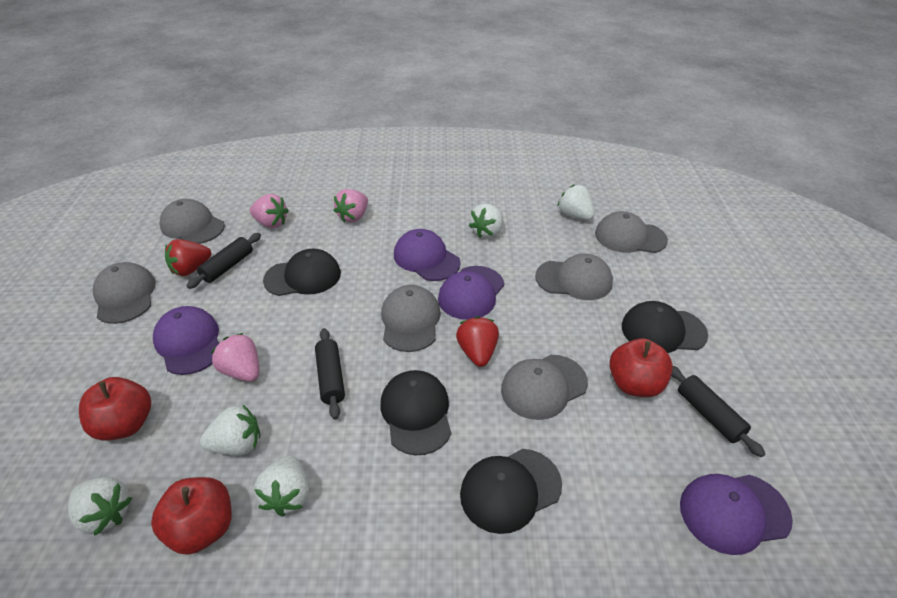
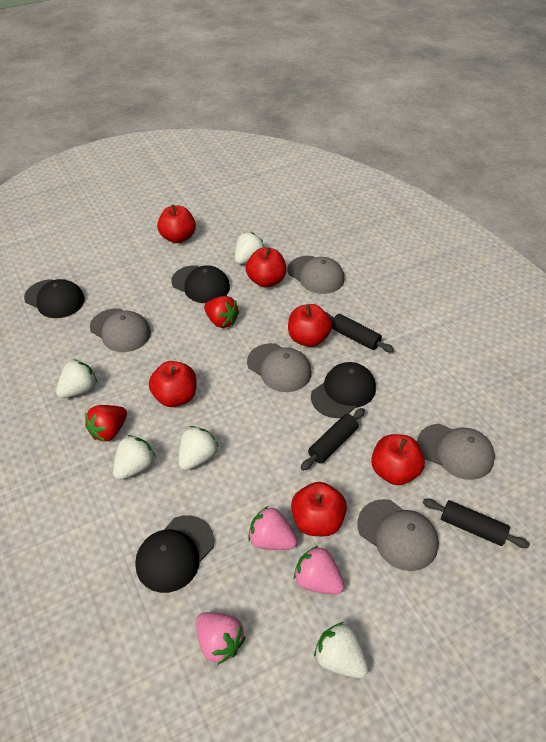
grey cap: [93,262,156,324] [160,199,225,244] [381,285,441,352] [501,355,588,420] [535,254,613,300] [595,211,668,253] = 6 -> [90,308,151,352] [247,343,312,392] [287,256,344,294] [357,499,439,571] [417,424,495,480] = 5
purple cap: [153,306,219,375] [394,229,461,281] [438,266,504,320] [680,474,793,555] = 4 -> none = 0
red apple: [79,377,151,441] [151,477,232,555] [609,338,673,397] = 3 -> [149,361,197,407] [157,205,196,243] [246,247,286,287] [288,304,332,347] [291,482,347,536] [371,434,425,485] = 6

